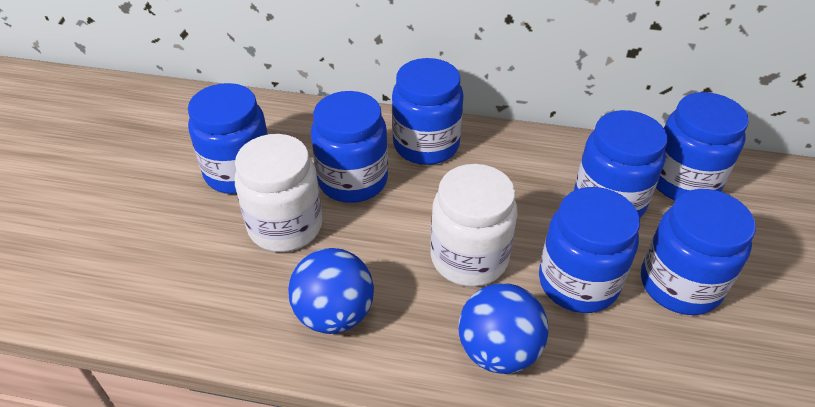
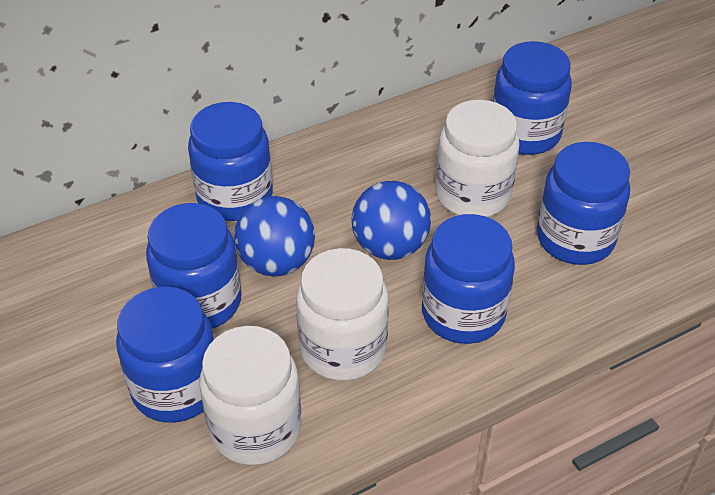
blue jar: [188,83,268,194] [311,91,388,203] [392,58,464,165] [539,187,640,313] [574,110,667,218] [641,189,756,315] [656,92,749,200] = 7 -> [116,286,214,423] [146,203,242,329] [188,102,273,221] [422,214,515,344] [492,41,572,155] [537,142,630,265] = 6
white jar: [235,134,323,252] [430,164,518,287] = 2 -> [200,326,302,466] [296,248,389,381] [435,100,519,217] = 3

